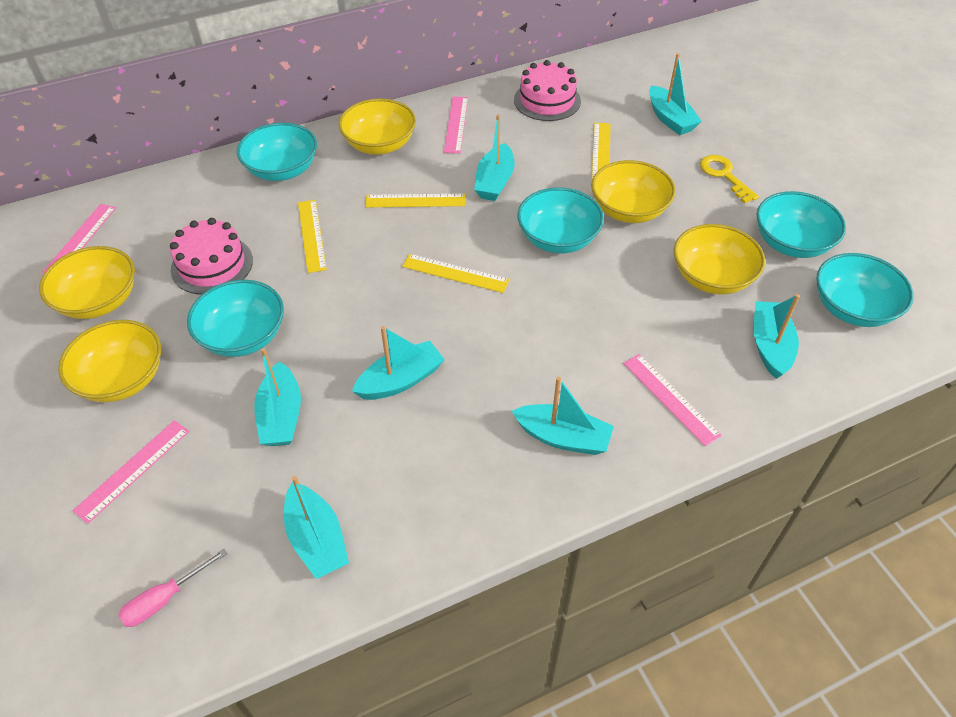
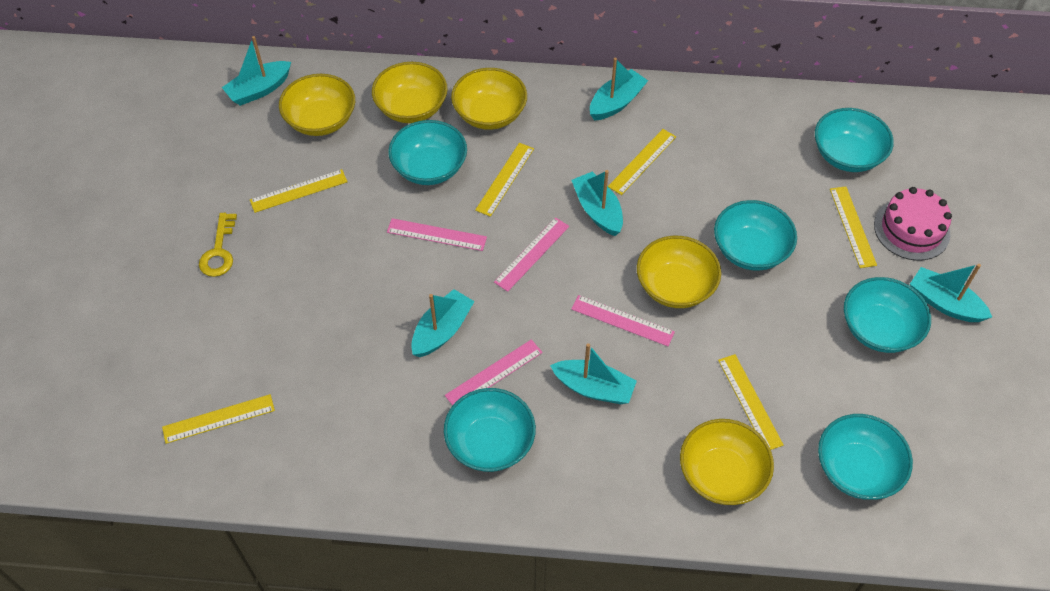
pink cake: [170,218,253,295] [514,60,581,121] = 2 -> [874,187,952,261] = 1
pink screwdriver: [118,549,228,627] = 1 -> none = 0
turquoise boat: [254,348,301,446] [284,476,349,579] [352,326,445,400] [474,114,515,201] [512,377,614,455] [649,53,702,135] [753,294,800,379] = 7 -> [222,36,291,106] [411,289,475,357] [550,343,637,404] [572,170,623,236] [590,58,648,121] [910,264,992,322] = 6
turquoise bowl: [187,280,284,357] [237,122,317,181] [517,187,604,253] [757,191,846,258] [816,253,914,327] = 5 -> [388,120,467,185] [444,388,536,472] [714,200,797,271] [815,108,894,172] [818,414,913,500] [844,277,931,353] = 6
yellow ruler: [298,200,327,273] [365,194,465,207] [402,254,510,293] [592,123,611,179] = 4 -> [162,394,275,444] [250,169,348,213] [475,143,534,217] [608,129,676,195] [718,354,784,450] [830,186,877,268] = 6

